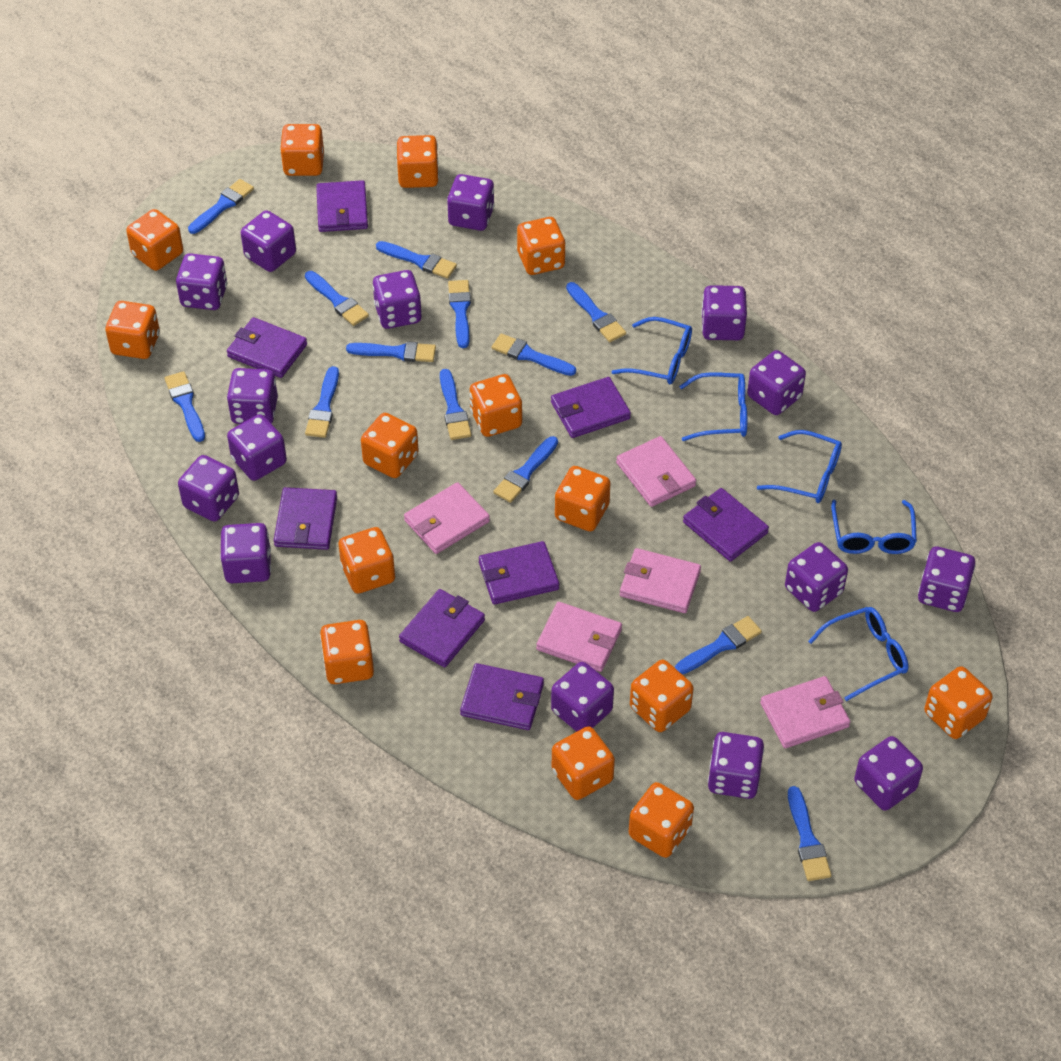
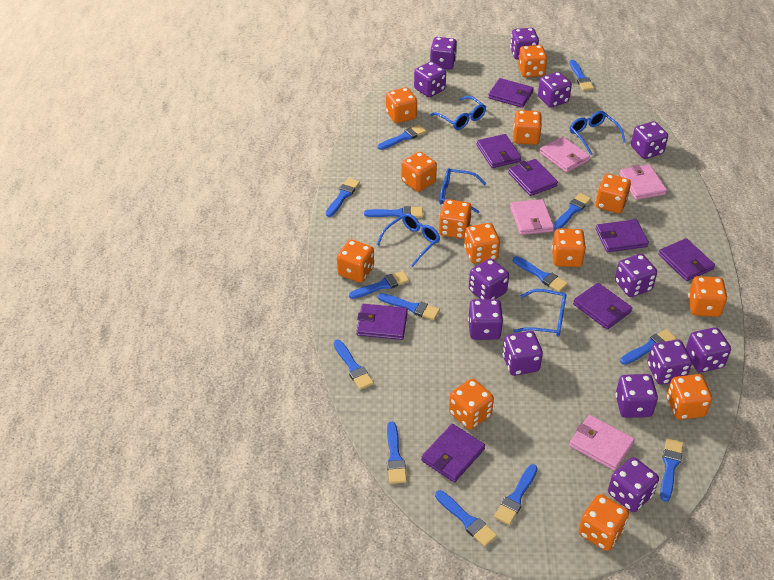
blue brush: [164,371,205,442] [188,179,254,234] [305,271,369,326] [305,366,339,438] [346,341,436,362] [376,241,457,279] [440,369,471,440] [448,280,471,348] [492,334,576,376] [493,436,558,503] [566,282,626,342] [675,616,762,674] [788,786,831,881] = 13 -> [326,178,360,217] [334,340,374,390] [349,271,409,299] [364,206,423,218] [378,125,426,150] [378,293,440,320] [387,422,407,484] [435,490,497,547] [494,464,538,525] [513,256,568,292] [554,193,591,229] [569,60,594,91] [620,329,677,365] [660,438,684,502] = 14
orange dice: [105,301,160,359] [126,209,183,271] [280,124,324,176] [320,620,374,684] [339,527,395,594] [361,413,419,478] [396,135,439,188] [470,374,522,437] [517,217,566,275] [552,726,615,800] [555,466,611,531] [629,782,694,858] [630,660,694,732] [924,666,993,739] = 14 -> [337,239,374,283] [386,87,417,123] [401,152,437,192] [439,199,472,239] [449,379,494,430] [464,223,500,264] [513,110,542,145] [518,45,547,77] [552,229,586,267] [578,494,629,551] [596,174,631,213] [667,374,712,420] [688,276,727,317] = 13
pink wallet: [404,482,490,554] [536,602,622,672] [616,436,696,507] [620,548,701,613] [760,676,850,748] = 5 -> [510,199,554,235] [539,136,590,173] [569,415,635,471] [619,165,667,200] = 4
purple dice: [176,253,227,310] [178,455,239,522] [220,523,271,583] [227,368,278,424] [227,414,287,481] [241,210,296,272] [372,270,422,329] [447,174,495,231] [551,662,614,732] [701,285,747,340] [708,732,764,799] [747,350,806,415] [785,542,848,612] [854,736,923,811] [918,546,975,612] = 15 -> [414,61,446,97] [430,37,457,70] [468,299,503,340] [469,258,509,299] [503,331,543,376] [510,28,539,60] [538,72,572,108] [608,457,659,512] [615,254,657,297] [616,374,658,418] [631,121,668,159] [648,340,692,385] [686,327,731,373] = 13

